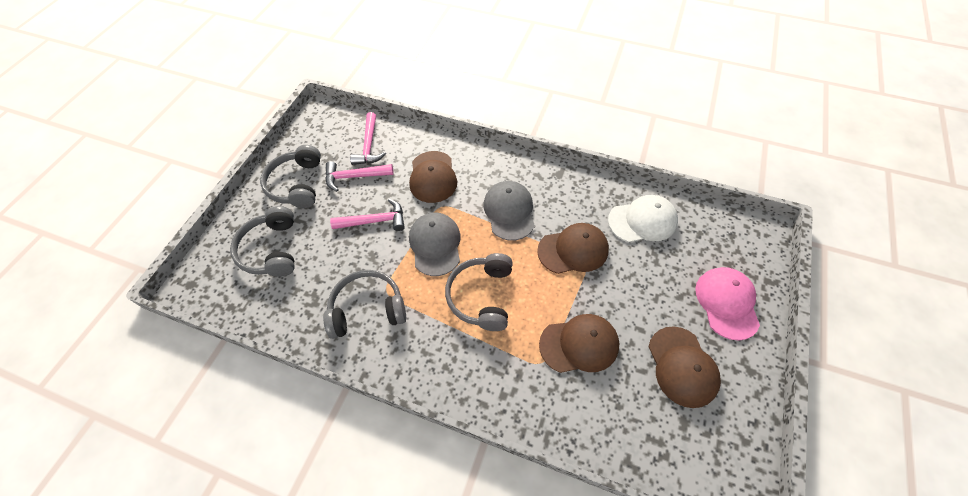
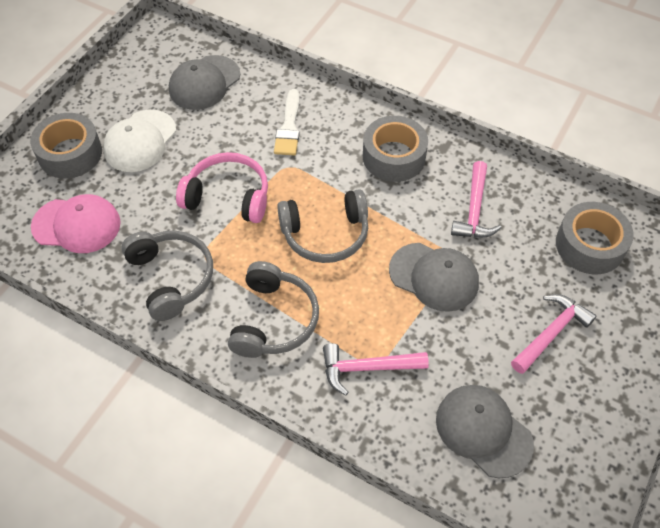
brown cap: [409,151,457,203] [537,223,609,274] [539,314,619,373] [649,326,721,408] = 4 -> none = 0
grey cap: [409,212,460,276] [484,181,535,241] = 2 -> [169,55,240,110] [389,243,479,312] [436,385,534,478] = 3
grey headphones: [230,206,295,277] [260,145,321,208] [324,270,406,339] [445,253,513,331] = 4 -> [121,231,213,321] [228,261,319,358] [277,189,368,263] = 3
grey tape: none = 0 -> [30,113,102,179] [363,116,428,182] [556,202,634,274] = 3
pink headphones: none = 0 -> [176,152,268,223] = 1
white brush: none = 0 -> [274,89,299,155] = 1

